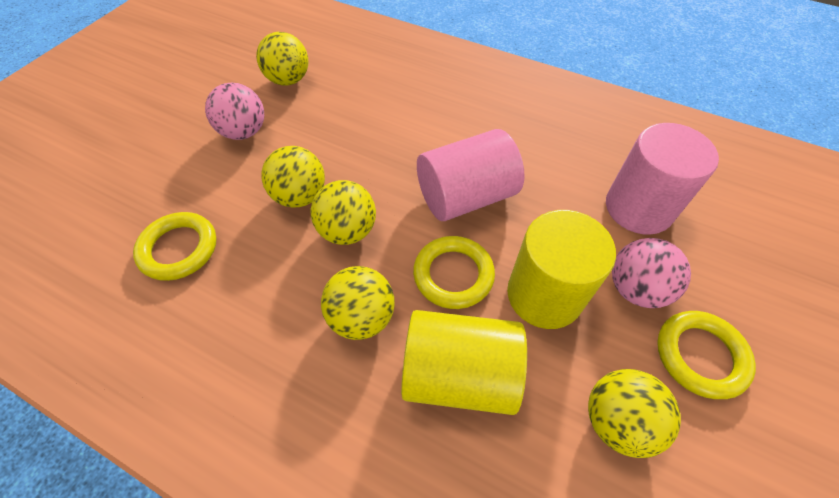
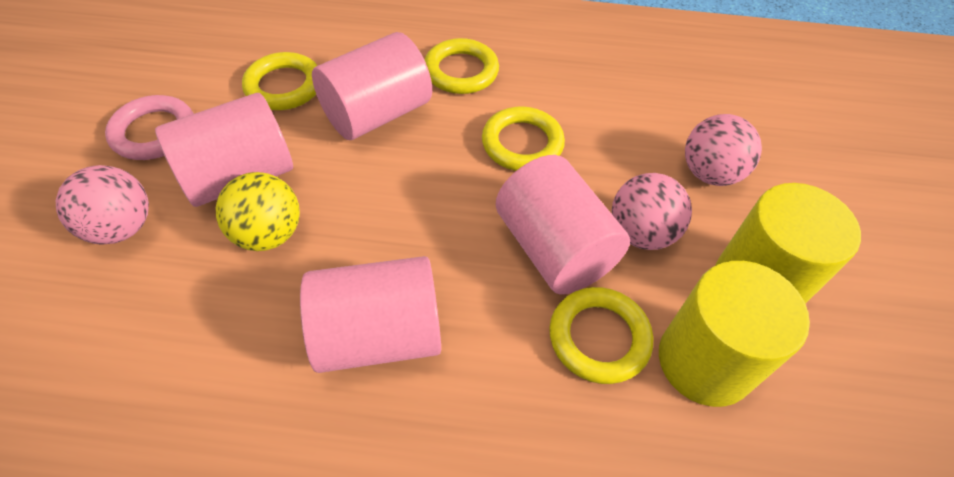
pink ball: [205,83,264,140] [612,238,691,308] = 2 -> [56,165,149,245] [612,173,692,250] [685,114,762,186] = 3
pink cylinder: [417,129,525,221] [606,123,719,235] = 2 -> [155,93,293,207] [300,256,441,373] [312,32,432,140] [496,155,630,295] = 4
pink ring: none = 0 -> [105,95,194,160] = 1
yellow ball: [256,32,308,86] [261,146,325,208] [310,180,376,245] [321,266,395,340] [588,369,681,458] = 5 -> [216,172,300,251] = 1
yellow ring: [133,212,217,281] [413,236,495,309] [657,311,756,399] = 3 -> [242,52,318,110] [425,38,499,94] [482,106,565,171] [549,287,654,384] = 4

